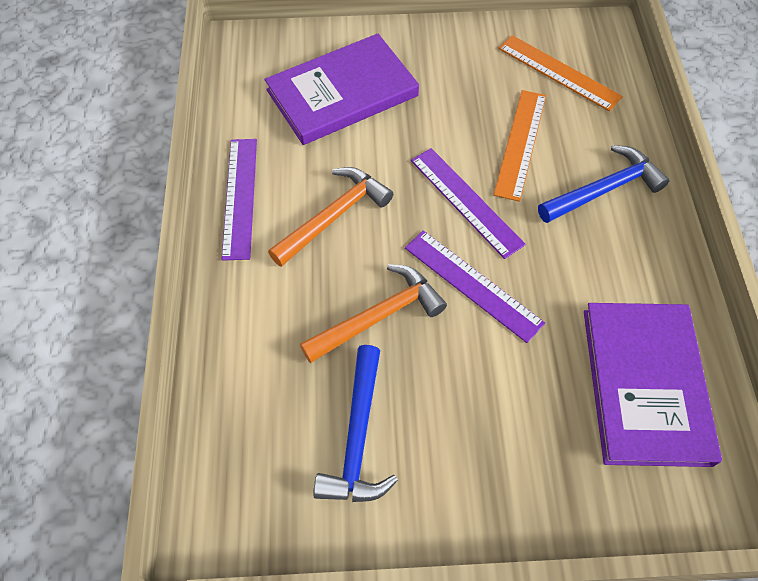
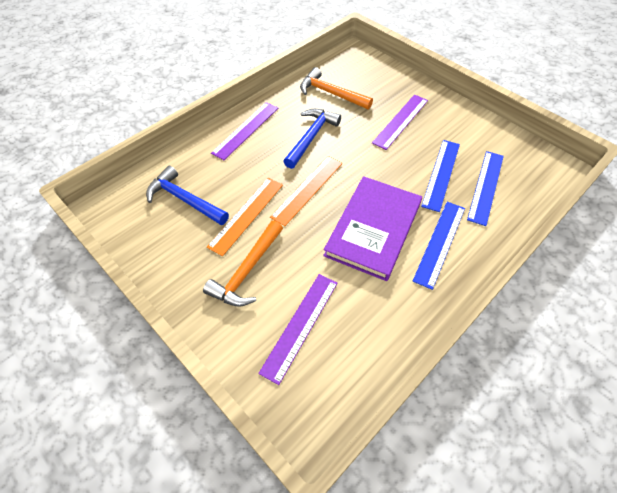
blue ruler: none = 0 -> [413,202,465,290] [421,140,460,212] [467,151,504,226] = 3
purple book: [264,34,419,145] [584,303,722,467] = 2 -> [323,176,422,281] = 1

